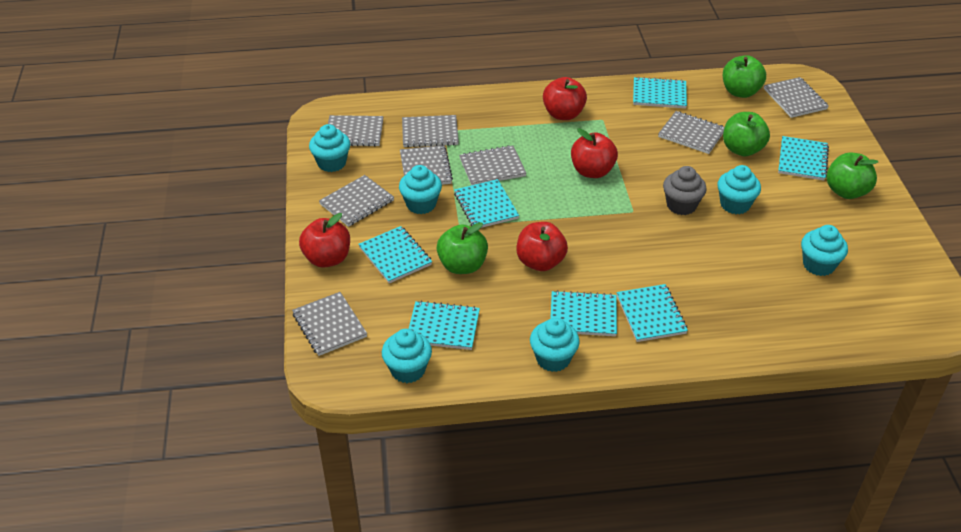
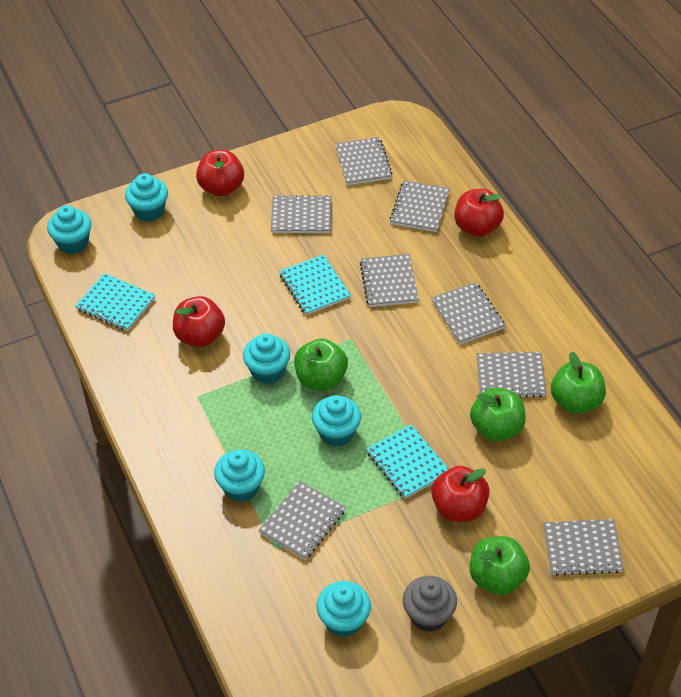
turquoise notebook: [358,226,432,283] [409,301,480,350] [454,179,519,228] [550,290,617,336] [616,284,688,342] [633,77,687,108] [778,136,829,181] = 7 -> [75,273,155,331] [279,254,351,315] [366,424,449,499] = 3

